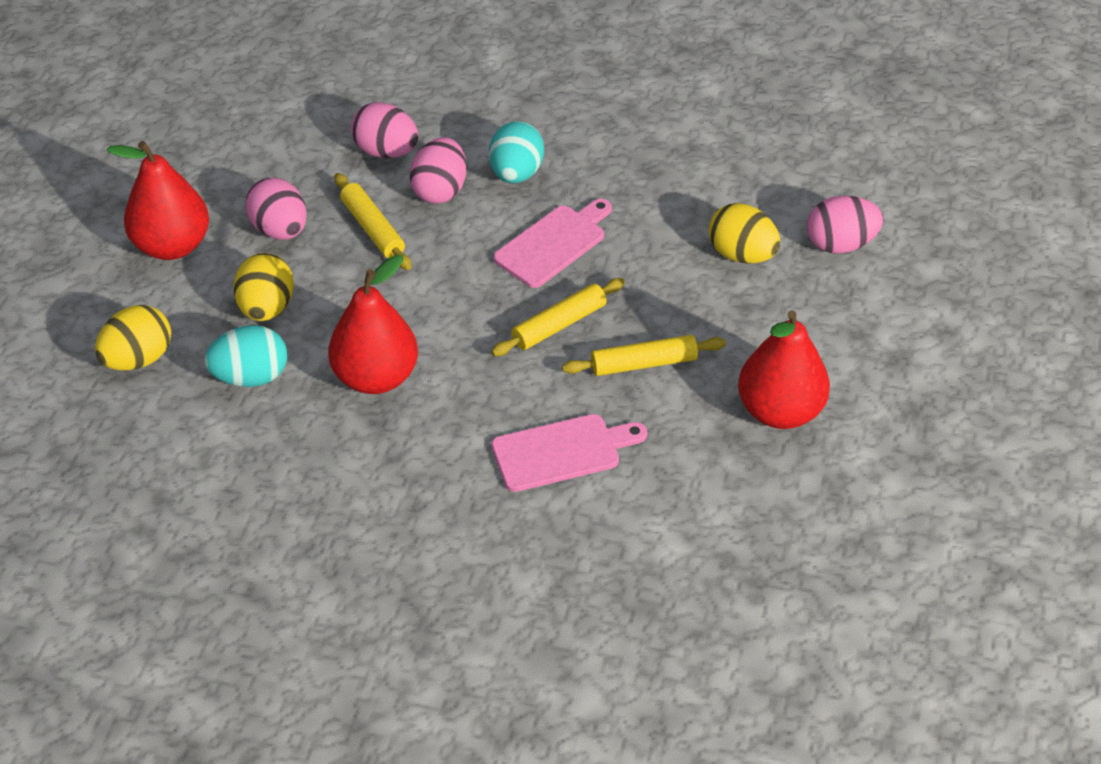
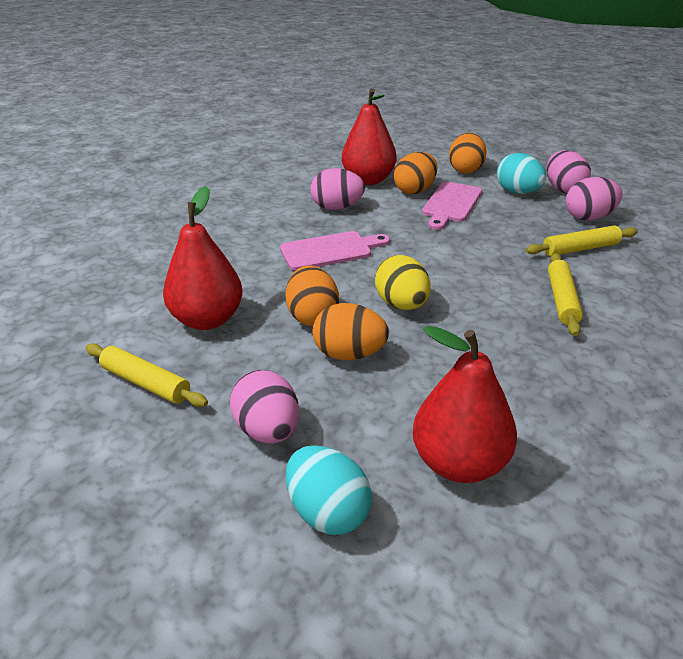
orange egg: none = 0 -> [285,266,339,326] [312,303,389,360] [394,152,437,194] [449,133,487,174] = 4
yellow egg: [95,305,171,371] [234,253,294,321] [708,203,780,264] = 3 -> [375,255,431,310] = 1

